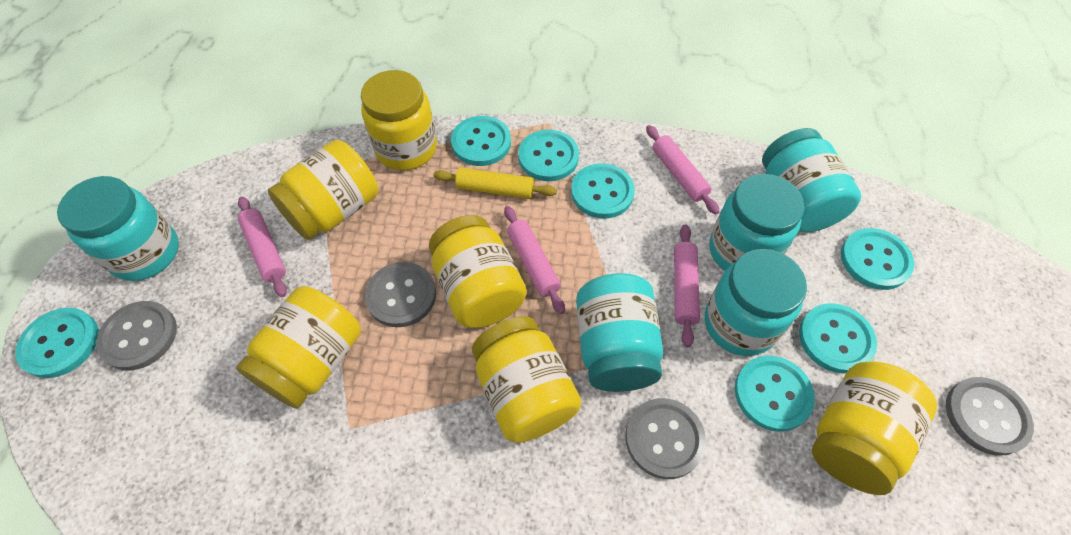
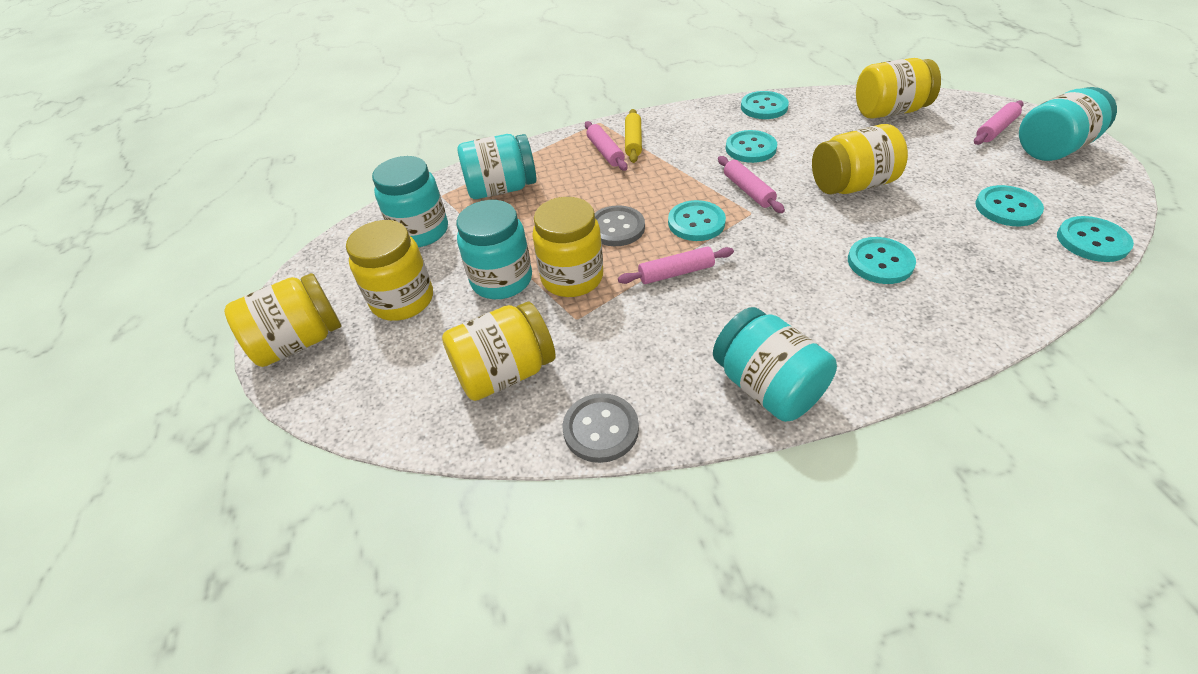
grey button: [96,301,177,370] [365,262,436,327] [625,398,706,479] [946,377,1034,456] = 4 -> [563,393,639,463] [595,205,645,246] = 2
turquoise button: [15,308,99,378] [451,116,511,166] [518,130,579,181] [571,163,635,219] [735,356,815,432] [799,303,877,373] [841,228,914,290] = 7 -> [668,200,726,241] [726,130,777,163] [741,91,789,119] [848,237,916,284] [975,185,1044,226] [1057,216,1134,262] = 6

